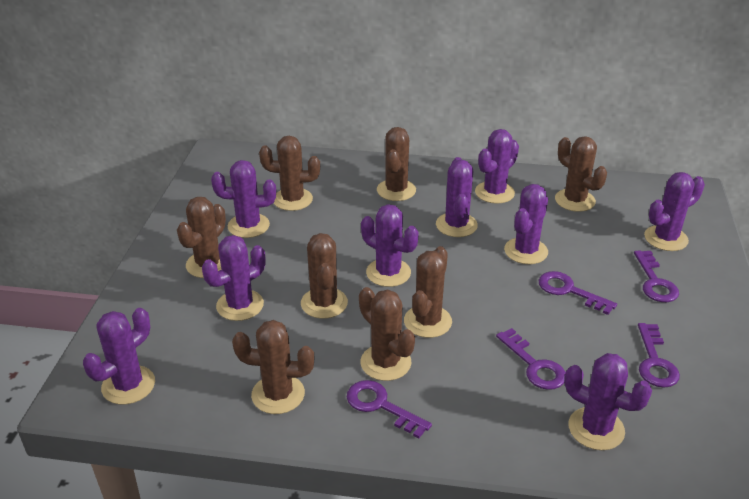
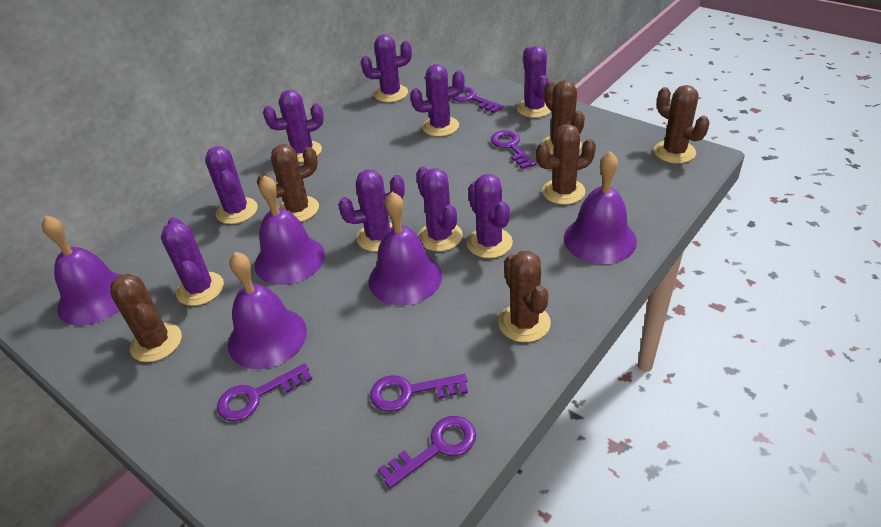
brown cactus: [177,197,226,278] [232,320,314,414] [259,136,320,211] [301,233,348,319] [359,287,415,381] [377,127,416,201] [404,246,452,338] [555,136,607,212] = 8 -> [110,273,182,362] [257,144,319,222] [498,251,551,342] [536,124,596,205] [543,80,585,155] [654,85,709,164] = 6
purple bell: none = 0 -> [42,215,121,326] [228,252,307,369] [255,175,325,285] [369,192,442,305] [564,151,637,264] = 5

